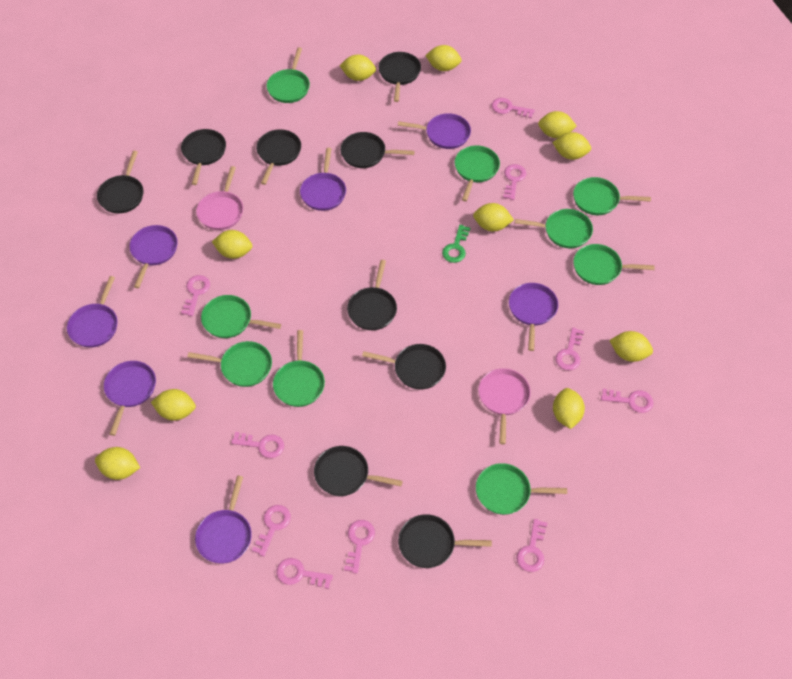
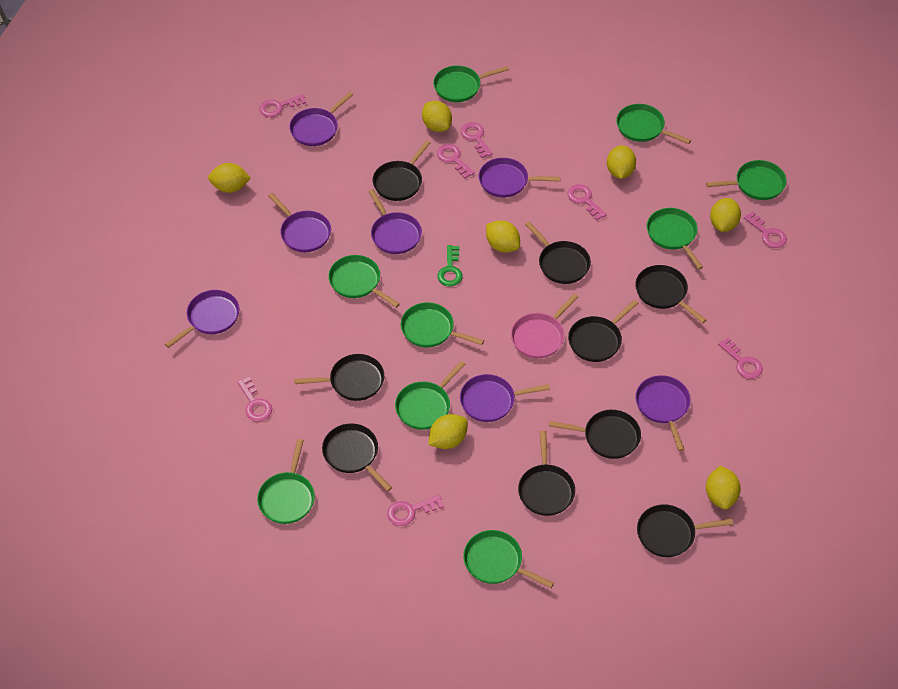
pink key: [181,275,210,316] [231,432,284,458] [252,505,291,557] [276,558,333,589] [344,520,375,574] [491,98,535,118] [503,164,526,200] [516,519,547,572] [555,327,584,370] [601,389,653,413] = 10 -> [237,376,272,421] [259,94,306,117] [387,495,444,526] [437,144,475,179] [461,122,493,158] [567,184,607,220] [718,337,763,379] [744,212,787,248] = 8
pink pan: [196,166,243,230] [478,368,531,444] = 2 -> [511,294,578,358] = 1
yellow lemon: [95,447,140,480] [151,389,196,421] [212,230,252,259] [339,54,376,81] [425,45,462,71] [473,203,514,231] [538,111,577,138] [552,132,591,160] [553,388,585,429] [609,331,653,362] = 10 -> [208,163,251,193] [422,101,452,132] [428,414,468,449] [486,220,520,253] [607,145,636,179] [706,466,741,510] [710,198,741,232] = 7

